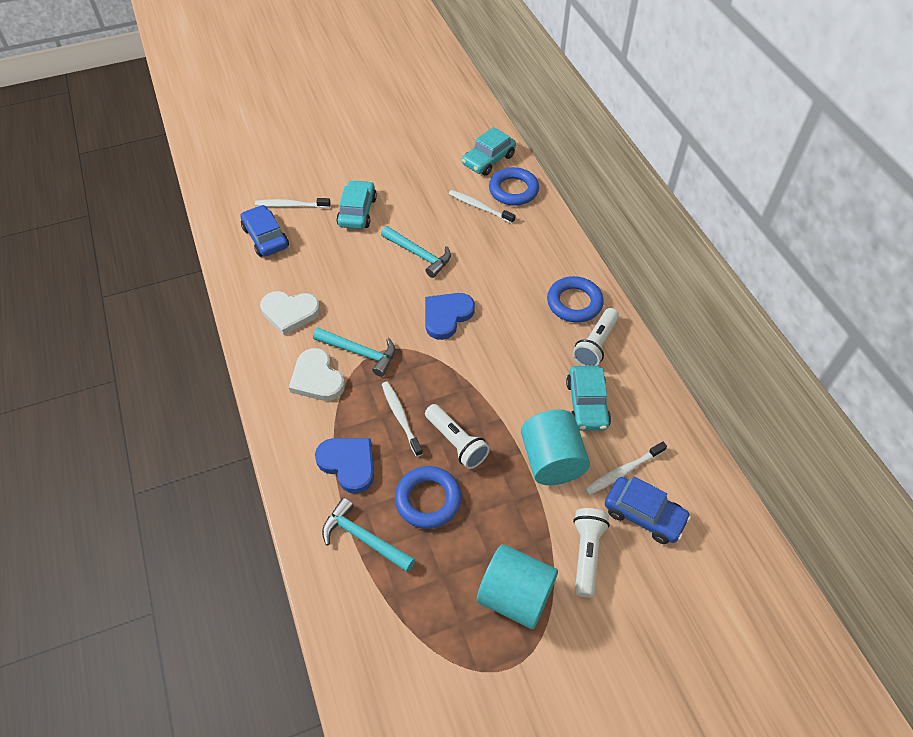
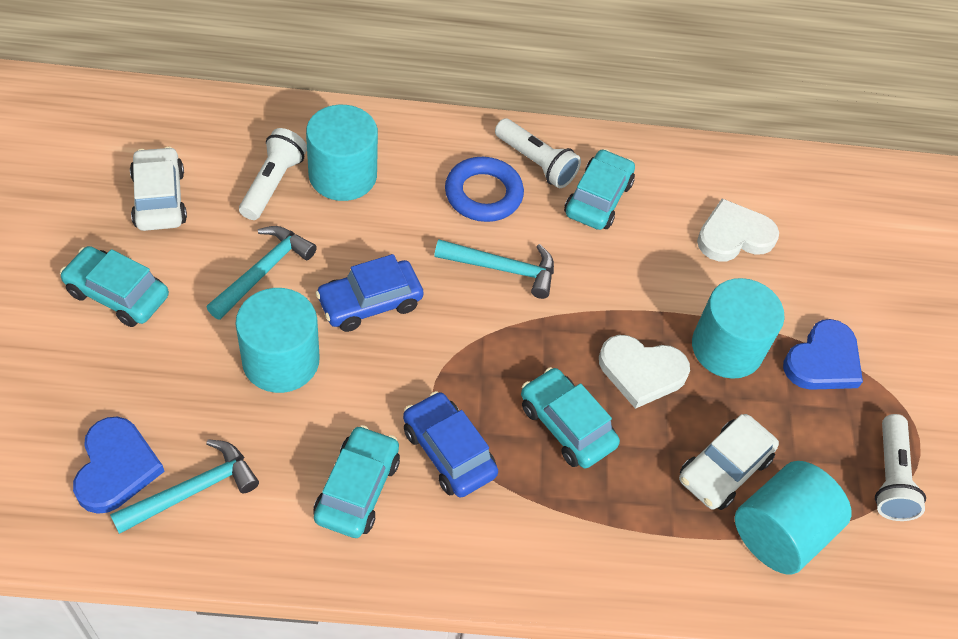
blue ring: [395,466,461,529] [489,167,539,206] [547,276,604,323] = 3 -> [445,157,524,222] = 1
turquoise car: [336,180,377,229] [462,127,516,176] [566,366,611,431] = 3 -> [60,246,169,327] [313,425,400,538] [521,367,620,468] [564,149,635,230] = 4
turquoise cylinder: [477,544,558,629] [521,409,590,485] = 2 -> [235,288,320,393] [306,105,378,201] [692,278,785,379] [735,461,852,574] = 4
white car: none = 0 -> [130,147,187,231] [679,414,779,510] = 2
white toothbrush: [255,198,331,208] [382,381,423,457] [449,190,516,224] [585,442,667,495] = 4 -> none = 0

